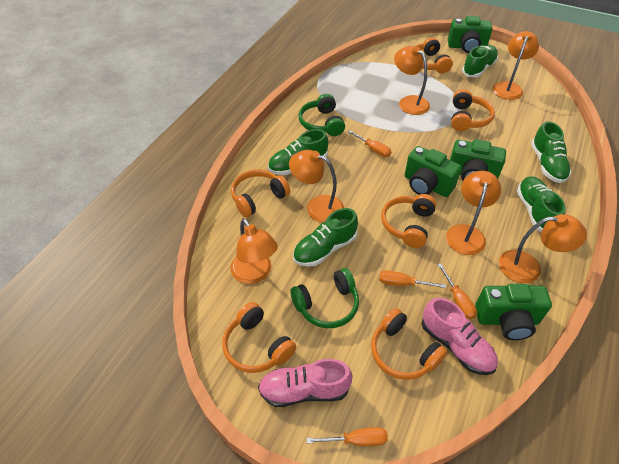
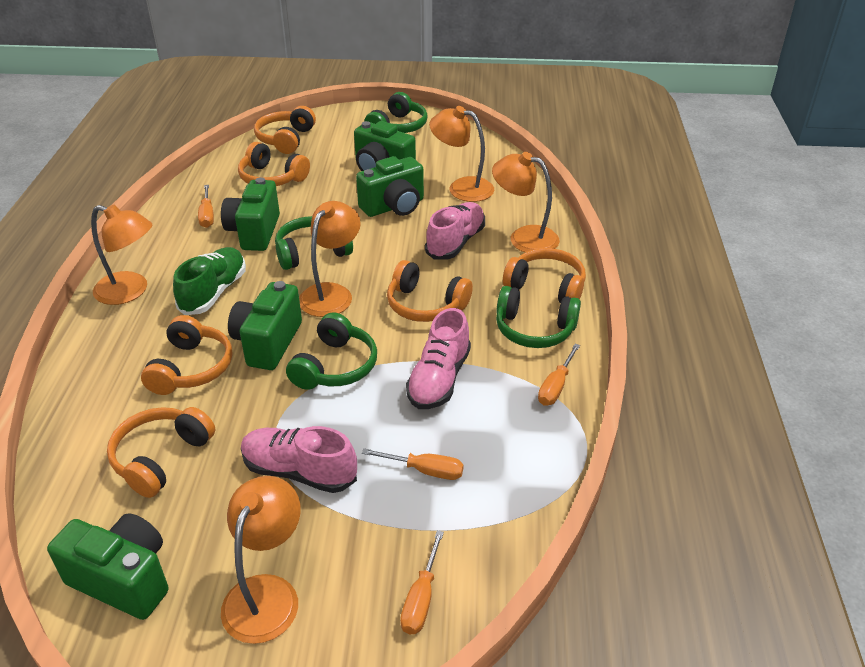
green camera: [405,146,462,197] [448,16,492,53] [450,139,506,180] [475,284,552,340] = 4 -> [47,513,168,620] [221,177,280,251] [228,281,302,370] [354,121,416,171] [356,156,424,217] = 5
green headphones: [290,268,359,328] [299,94,345,136] = 2 -> [275,216,353,270] [286,312,377,390] [364,92,427,133] [496,286,581,348] = 4
green shoe: [268,129,328,175] [293,208,358,267] [462,45,498,78] [517,176,566,232] [531,121,572,183] = 5 -> [173,247,246,315] = 1
orange lamp: [230,218,278,284] [289,150,344,223] [394,46,430,115] [446,171,501,255] [493,31,539,100] [499,214,587,283] = 6 -> [91,205,152,305] [221,476,301,644] [299,201,361,317] [429,106,494,202] [492,152,560,252] = 5
pink shoe: [258,359,353,407] [421,297,498,375] = 2 -> [241,426,357,493] [406,308,471,409] [425,202,485,259] = 3

